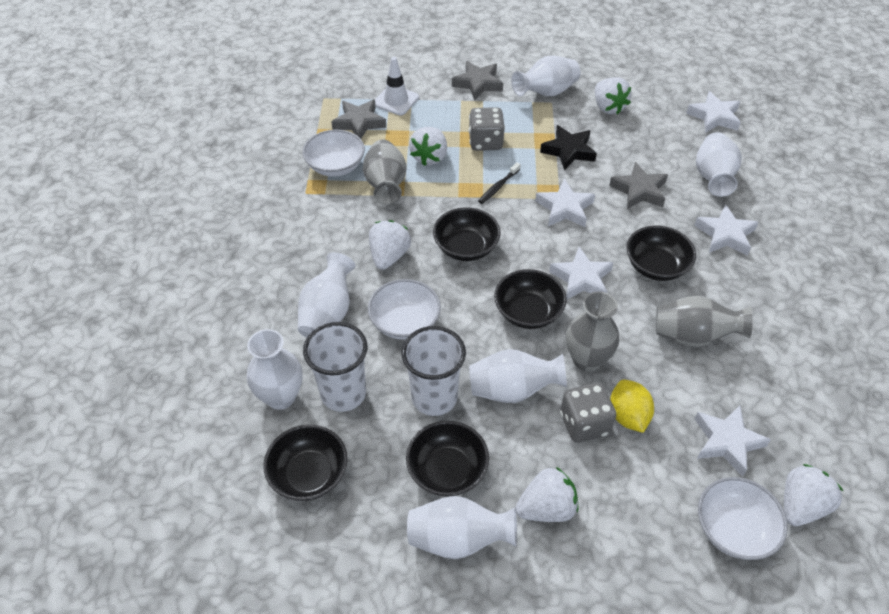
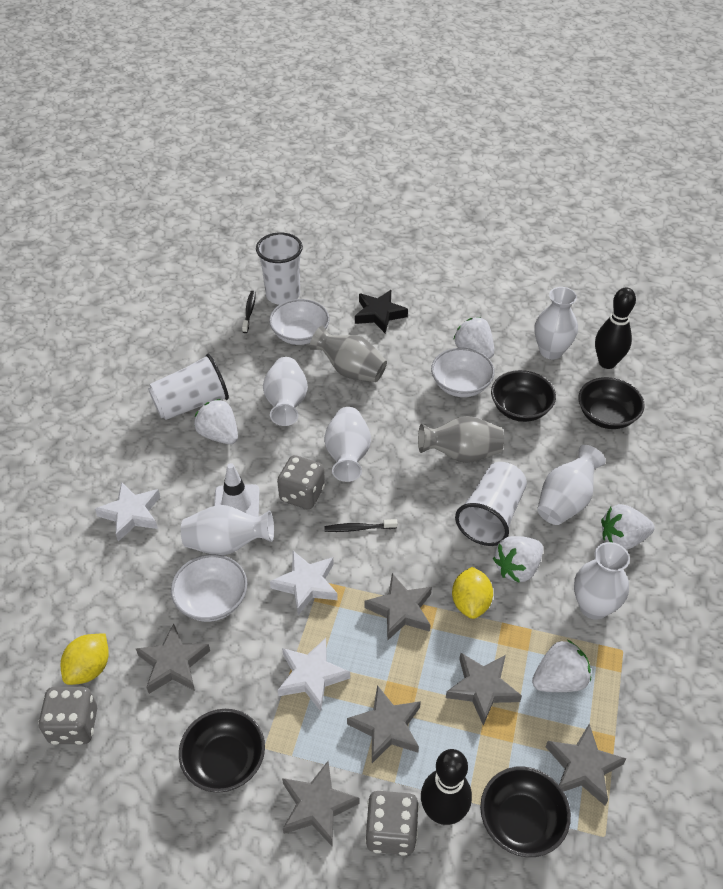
black bowl: [263,425,348,501] [406,421,489,497] [433,207,501,261] [494,269,567,329] [626,225,696,281] = 5 -> [179,709,265,793] [480,766,571,857] [491,370,556,422] [579,377,645,429] = 4
black bowling pin: none = 0 -> [421,749,472,825] [595,287,636,369] = 2
black toothbrush: [478,163,521,204] = 1 -> [242,291,256,333] [324,519,398,532] = 2
grey dice: [469,107,505,151] [560,383,616,443] = 2 -> [38,687,97,745] [277,455,325,509] [365,790,419,856] = 3
grey star: [331,99,386,139] [452,61,503,100] [609,162,668,209] = 3 -> [136,623,210,694] [282,761,360,846] [347,685,421,763] [364,573,432,641] [446,652,522,726] [546,724,627,805] = 6
grey vase: [363,140,407,205] [566,291,619,372] [656,296,753,347] = 3 -> [310,326,387,382] [418,416,504,463] = 2
white cup: [303,322,368,412] [401,326,466,416] = 2 -> [148,354,229,420] [256,232,303,305] [455,462,527,546] = 3
white star: [535,179,595,227] [549,247,614,299] [686,91,741,133] [694,204,759,256] [695,405,771,477] = 5 -> [95,482,160,541] [270,551,338,615] [278,638,350,711] = 3
yellow lemon: [610,380,654,433] = 1 -> [61,633,109,685] [452,567,493,619] = 2

